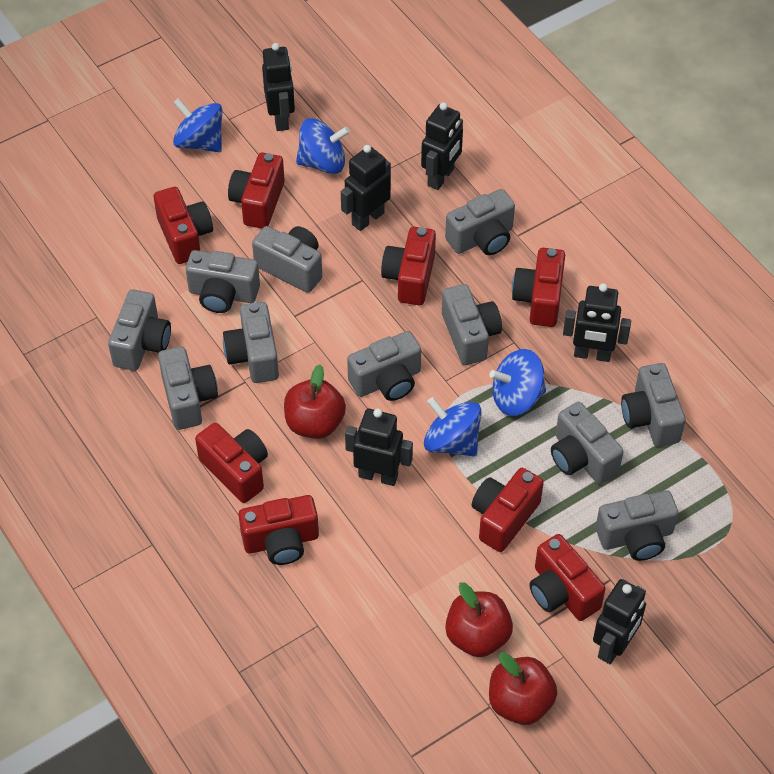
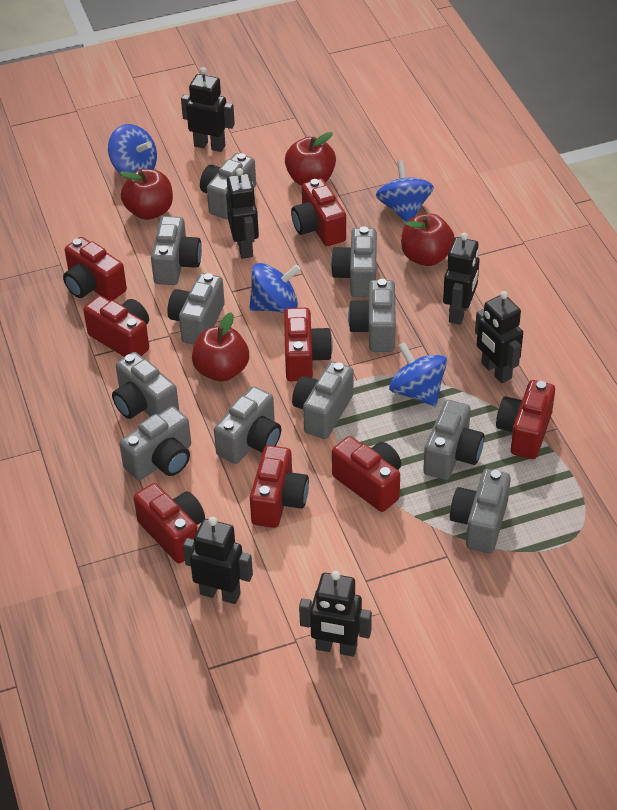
red apple: [284,365,346,439] [445,582,513,657] [489,652,557,725] = 3 -> [120,169,173,220] [192,312,249,382] [285,132,336,186] [401,213,455,266] = 4

